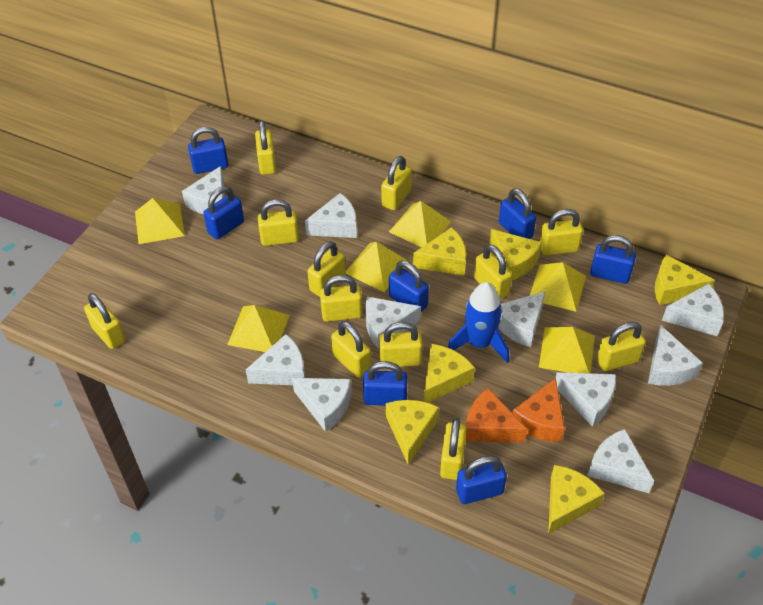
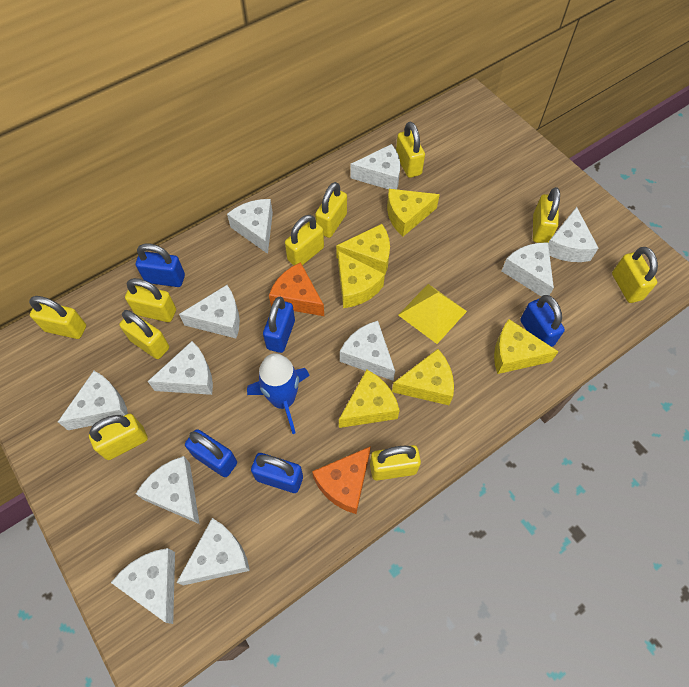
blue padlock: [188,127,228,174] [203,186,244,240] [363,361,408,406] [389,260,429,312] [456,455,507,504] [499,188,536,239] [590,235,636,284] = 7 -> [136,243,185,287] [185,429,237,477] [251,453,303,493] [263,297,295,353] [520,295,565,347] = 5
white cheese: [182,166,225,214] [246,334,305,385] [292,378,352,432] [305,193,357,238] [366,296,421,349] [498,291,545,347] [555,372,616,427] [587,429,654,493] [648,326,703,386] [662,283,724,336] = 10 -> [58,371,128,430] [111,548,175,624] [136,456,200,524] [148,341,213,395] [176,518,250,585] [179,285,240,338] [227,199,273,254] [340,321,395,381] [350,144,400,189] [502,242,554,296] [548,207,598,262] = 11
yellow padlock: [84,293,126,349] [255,120,276,175] [258,199,299,246] [307,241,346,297] [320,275,363,322] [331,321,371,378] [379,322,423,367] [381,156,412,210] [440,418,467,480] [474,244,512,300] [540,209,583,255] [596,322,646,371] = 12 -> [29,296,86,339] [89,414,148,460] [119,310,169,359] [125,278,176,322] [285,215,324,265] [315,182,347,238] [370,445,421,481] [396,122,425,178] [533,187,560,243] [612,247,658,303] = 10
yellow pyramid: [135,198,185,244] [227,305,290,352] [345,242,409,292] [389,201,451,248] [530,262,586,312] [539,327,595,373] = 6 -> [398,284,467,344] = 1

